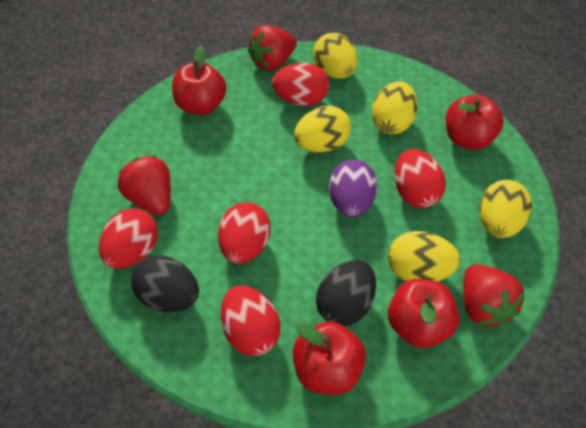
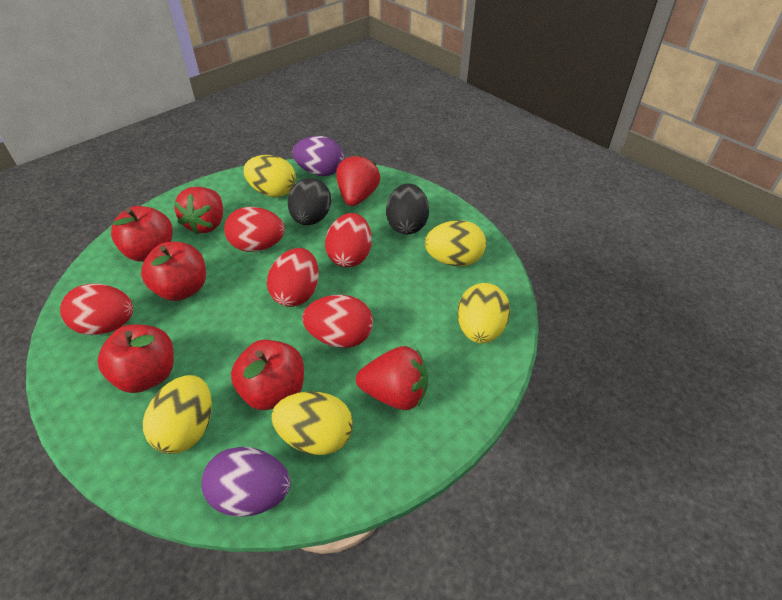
purple egg: [329,159,378,217] = 1 -> [202,447,290,517] [292,136,344,176] = 2

